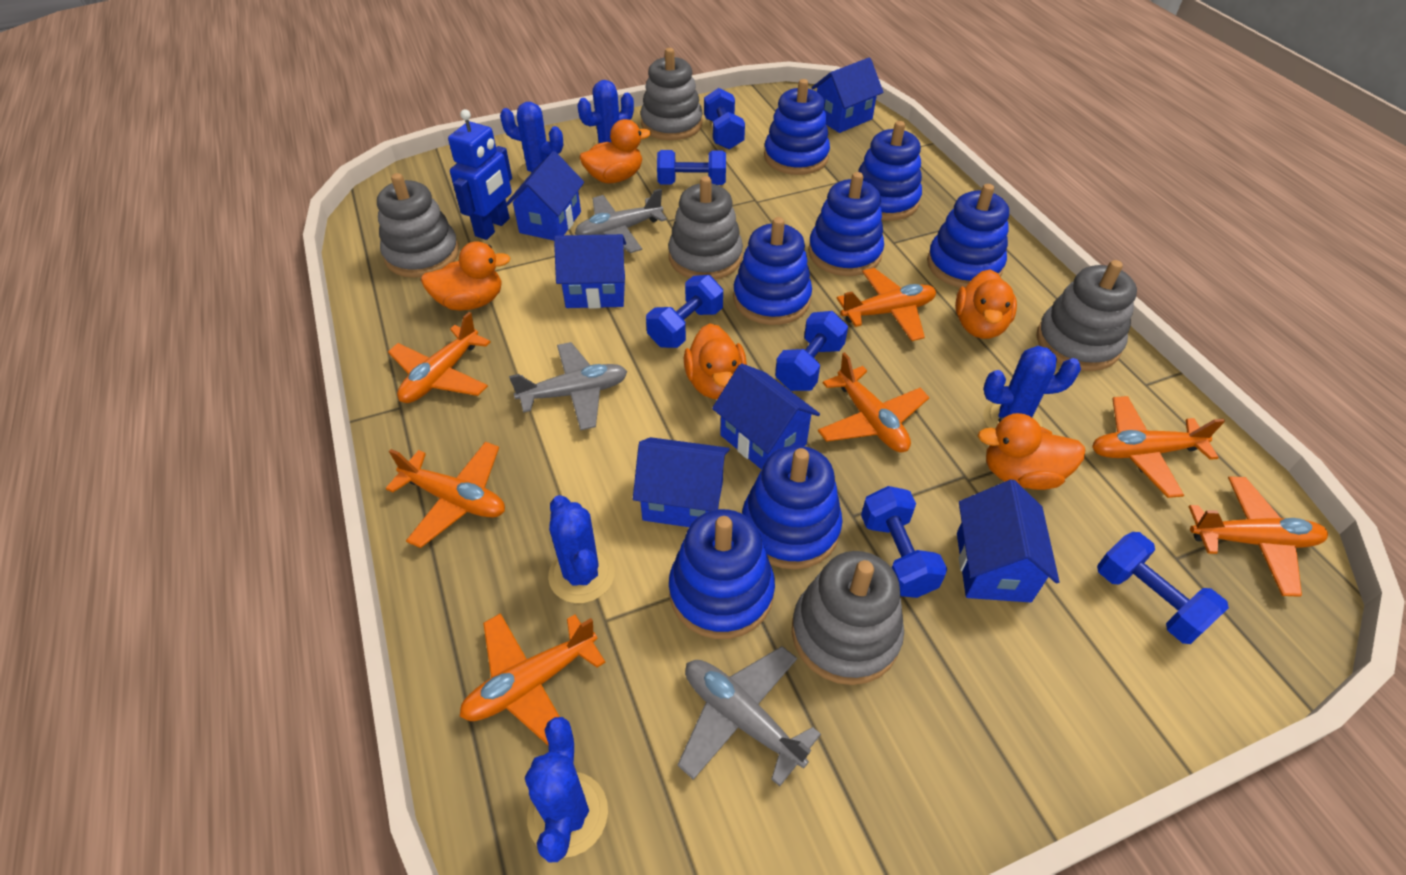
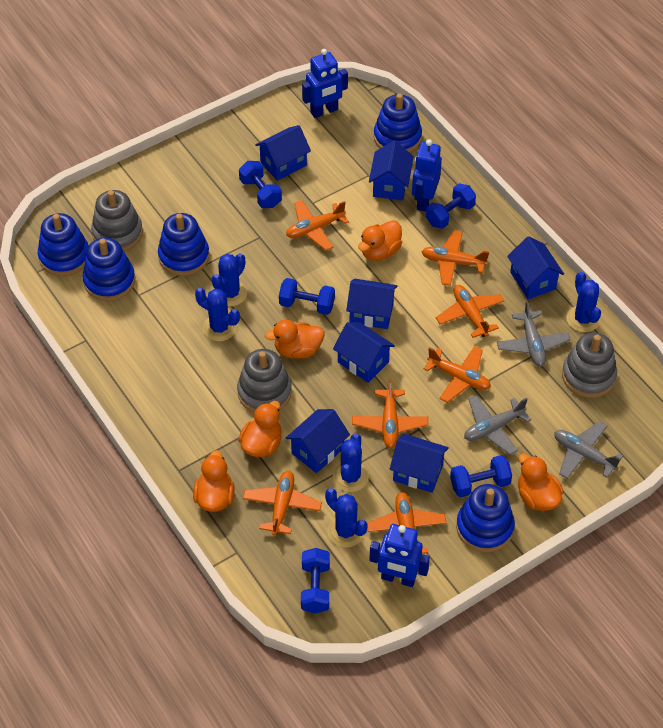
blue dumbbell: [646,275,723,348] [657,150,726,185] [704,88,745,150] [775,311,848,391] [861,486,947,598] [1097,532,1229,644] = 6 -> [239,161,282,208] [279,278,335,315] [301,548,330,614] [426,183,476,229] [450,455,512,497] = 5
blue house: [506,151,584,240] [554,234,626,309] [633,437,730,527] [712,363,820,470] [811,58,883,133] [957,480,1059,602] = 6 -> [255,125,311,181] [286,409,350,473] [333,322,395,383] [346,279,398,329] [369,141,414,200] [390,434,449,493] [507,236,564,299] = 7
blue robot: [448,109,512,240] = 1 -> [302,49,348,118] [369,524,430,587] [412,139,442,212] = 3
blue stacking toy: [669,509,775,639] [733,217,812,325] [742,446,843,570] [764,79,830,175] [808,172,884,276] [858,121,922,221] [927,184,1009,288] = 7 -> [38,213,89,276] [83,238,135,301] [158,213,209,276] [374,93,422,153] [456,484,515,552] = 5
grey stacking toy: [377,173,459,278] [641,48,703,140] [668,176,743,280] [792,551,904,685] [1036,260,1137,371] = 5 -> [91,190,143,251] [237,349,292,413] [562,332,617,398] = 3

